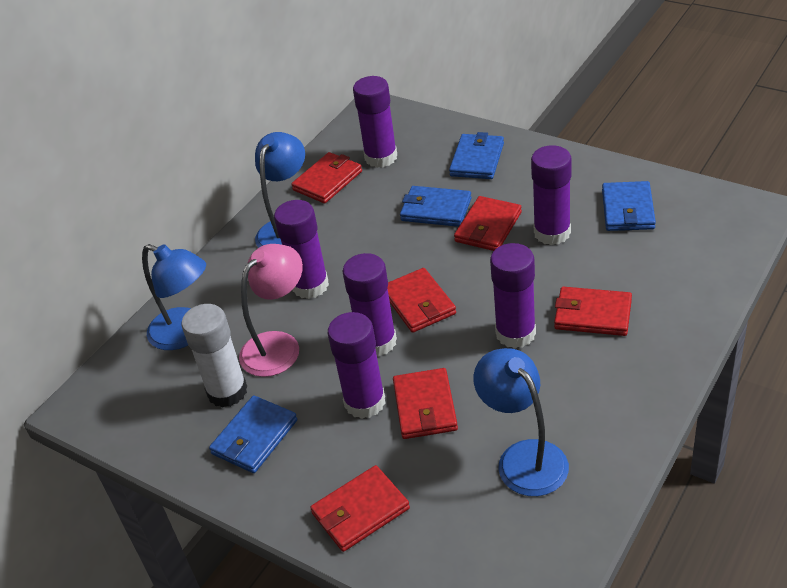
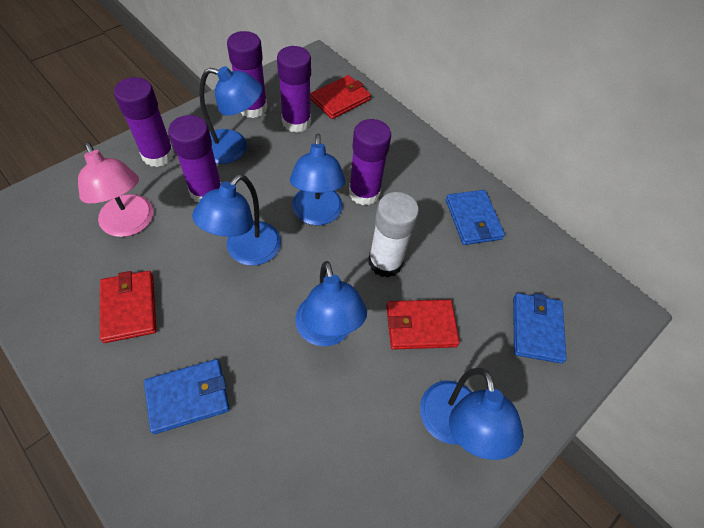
blue lamp: [142,244,206,350] [255,132,305,248] [473,348,569,496] = 3 -> [192,174,281,266] [199,66,262,164] [290,134,345,226] [295,261,367,346] [420,368,524,460] = 5
blue wallet: [209,396,297,473] [400,186,472,227] [449,132,504,179] [602,181,656,231] = 4 -> [144,359,230,434] [446,190,505,245] [513,293,567,363] = 3
purple glue stick: [274,200,329,299] [328,312,385,419] [343,253,397,357] [353,76,397,168] [490,243,536,348] [531,145,572,245] = 6 -> [114,77,175,167] [168,115,221,202] [227,31,267,118] [277,46,311,133] [349,119,391,205] = 5
red wallet: [291,152,362,203] [310,465,410,552] [387,268,456,333] [393,368,458,439] [454,196,522,251] [554,287,632,336] = 6 -> [100,271,157,343] [310,75,371,119] [386,300,459,350] = 3

